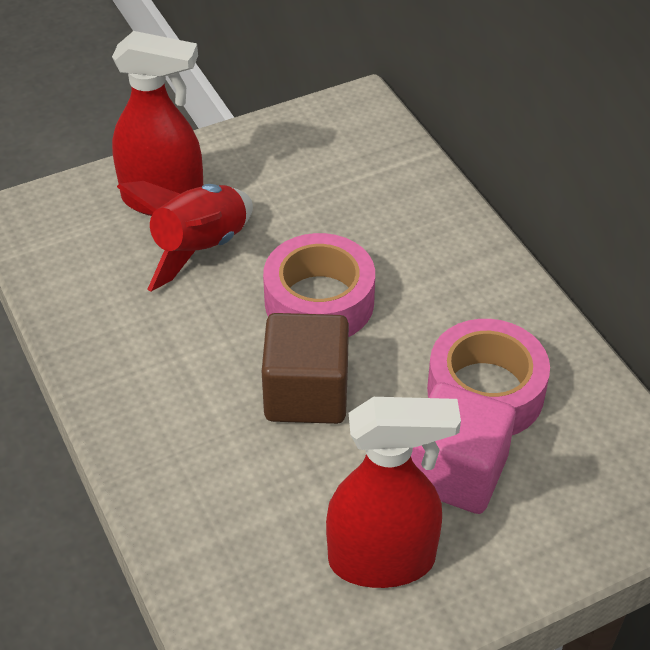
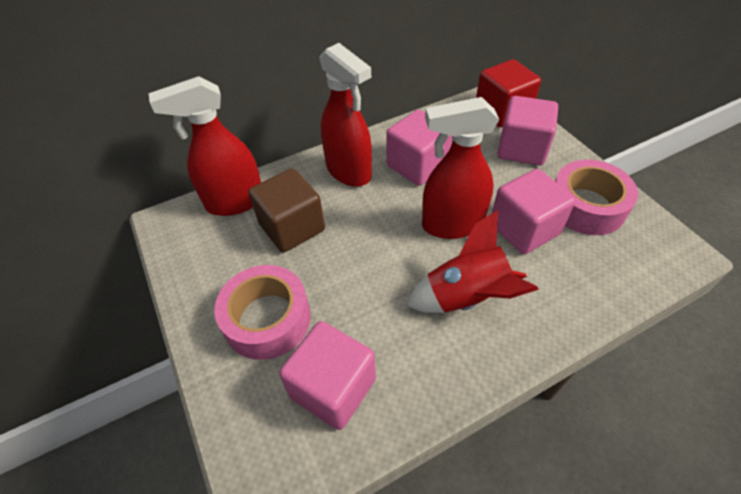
pink cube: [411,382,516,514] = 1 -> [279,321,376,430] [386,110,452,186] [492,169,576,254] [497,96,558,165] = 4
red cube: none = 0 -> [476,59,541,127] = 1
red spray bottle: [112,31,203,216] [326,397,461,588] = 2 -> [149,76,261,216] [319,43,372,187] [422,97,499,239] = 3

